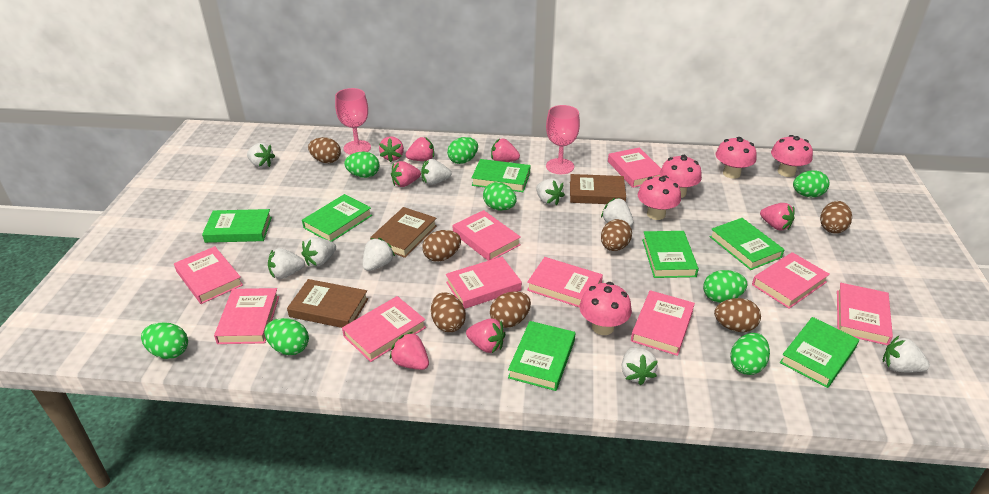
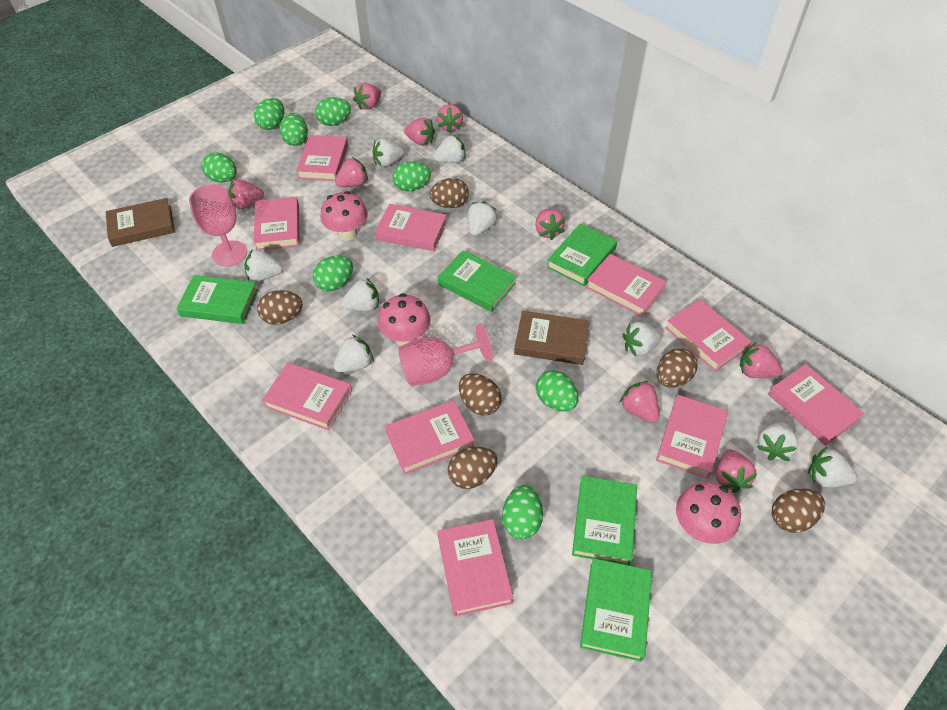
brown book: [287,279,368,328] [370,207,437,258] [570,174,626,204] = 3 -> [106,198,175,247] [514,311,590,365] = 2
brown egg: [308,137,341,163] [422,230,461,262] [431,292,466,332] [490,291,531,328] [601,219,632,251] [714,298,761,332] [820,201,852,234] = 7 -> [257,290,303,325] [430,178,469,208] [448,447,498,489] [459,373,502,416] [656,348,698,387] [772,488,825,533] = 6
green book: [202,209,272,243] [302,194,372,242] [472,159,530,192] [508,321,576,391] [642,231,699,278] [710,218,785,270] [780,317,859,388] = 7 -> [176,275,258,324] [438,250,516,312] [547,224,617,286] [572,476,637,566] [580,558,652,662] = 5
pink mushroom: [579,282,632,335] [638,176,681,220] [660,155,702,198] [716,137,757,179] [771,135,813,177] = 5 -> [321,191,368,240] [378,293,430,346] [676,482,741,544] = 3
pink strawberry: [379,136,404,162] [390,332,429,370] [391,161,421,187] [406,137,434,161] [466,318,505,353] [491,139,520,162] [760,203,795,230] = 7 -> [228,179,264,209] [335,157,368,187] [353,83,381,110] [404,118,435,146] [437,104,463,133] [535,209,565,240] [619,381,660,423] [716,449,757,493] [740,343,783,378] = 9

